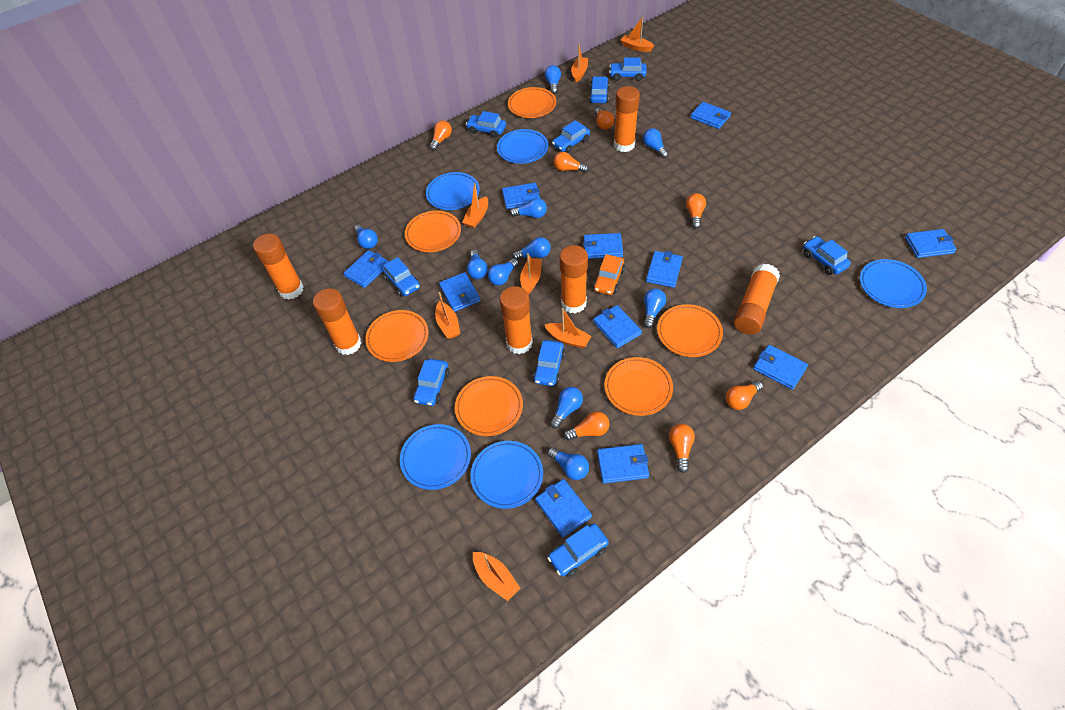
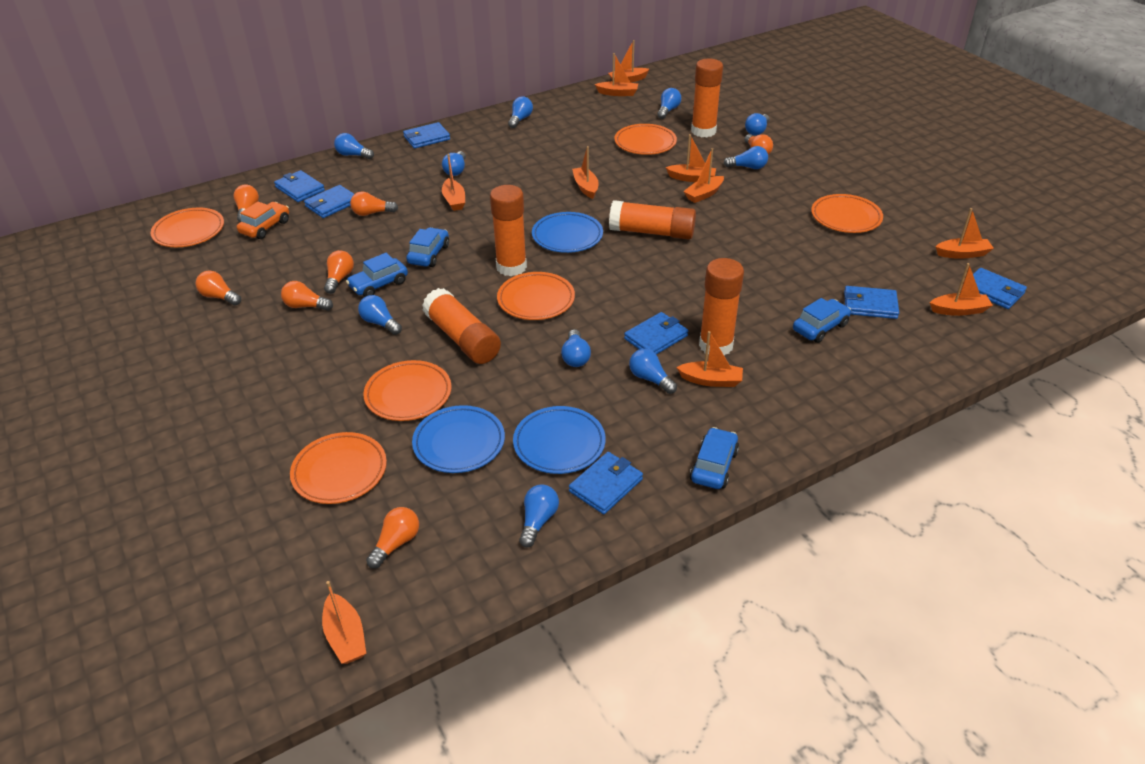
blue car: [382,257,420,297] [413,359,449,406] [466,111,506,138] [533,340,565,386] [547,524,609,577] [552,120,590,153] [589,76,609,103] [609,57,646,81] [803,236,851,275] = 9 -> [346,253,408,297] [406,227,449,267] [690,427,739,489] [793,298,851,343] = 4
blue plate: [400,424,471,490] [426,172,480,210] [471,441,543,509] [497,129,548,164] [860,259,927,308] = 5 -> [412,405,505,473] [513,406,606,474] [532,212,603,253] = 3
blue wallet: [343,250,389,288] [439,272,481,312] [502,183,540,209] [535,479,592,537] [583,233,623,259] [593,305,642,348] [597,444,649,484] [646,251,683,288] [690,102,731,129] [753,345,808,390] [905,229,957,258] = 11 -> [274,170,325,202] [304,185,354,218] [403,122,450,149] [569,452,643,514] [624,312,688,355] [844,286,899,319] [973,268,1027,309] = 7
orange boat: [435,292,460,339] [462,183,488,228] [473,552,520,601] [520,253,541,294] [545,308,591,348] [571,43,588,82] [621,16,654,52] = 7 -> [322,581,366,664] [442,154,465,211] [572,146,599,199] [595,53,638,96] [608,40,649,82] [666,134,716,182] [676,331,743,387] [683,148,724,203] [930,263,993,316] [935,208,994,259] = 10
orange glue stick: [253,233,304,300] [313,288,361,355] [499,286,533,354] [559,245,588,313] [614,86,640,152] [734,264,780,334] = 6 -> [422,288,501,364] [490,185,527,276] [609,200,696,239] [691,59,723,137] [699,258,744,356] = 5

